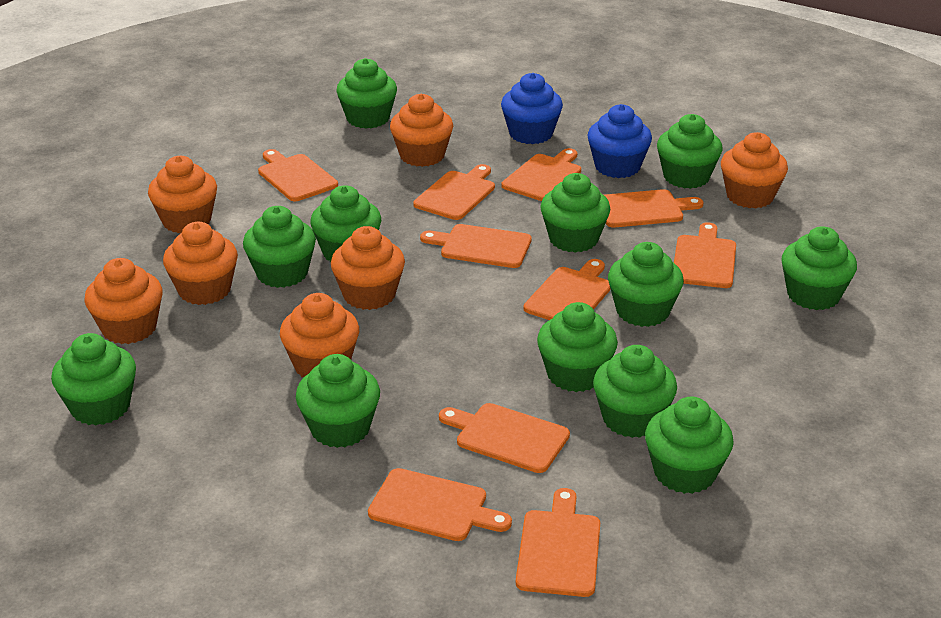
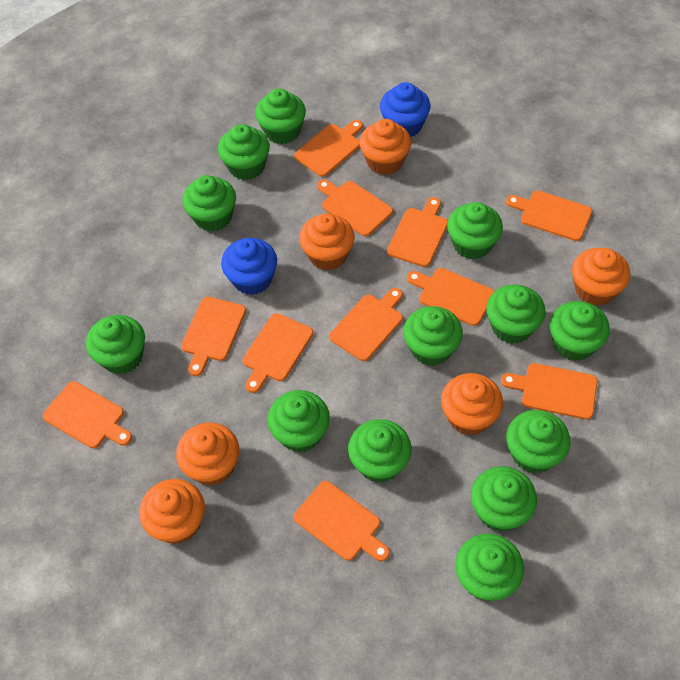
green cupcake: [51,333,136,426] [243,206,316,288] [296,354,380,448] [311,185,381,263] [336,58,397,129] [537,302,618,392] [540,173,610,253] [593,345,677,438] [608,242,684,327] [645,397,734,494] [657,114,722,189] [782,226,857,310] = 12 -> [86,315,145,374] [182,175,236,232] [218,124,270,180] [255,88,306,144] [268,390,330,452] [348,419,412,483] [403,306,463,366] [447,202,503,260] [455,533,524,601] [471,466,537,532] [486,285,546,344] [506,410,571,473] [550,301,610,361] = 13
orange cupcake: [84,258,163,344] [148,156,217,233] [163,222,238,305] [280,293,359,377] [331,226,405,310] [390,94,453,167] [721,132,788,209] = 7 -> [139,479,205,544] [176,422,239,486] [299,213,355,271] [359,119,411,175] [441,373,503,435] [572,248,630,306] = 6
orange cutting board: [258,149,338,201] [368,468,512,541] [413,164,495,220] [420,224,532,268] [439,403,570,473] [502,148,581,201] [516,488,600,597] [523,259,611,320] [604,189,703,227] [674,222,736,288] = 10 -> [42,381,132,448] [181,297,246,376] [243,313,313,393] [294,120,363,177] [294,481,390,561] [317,179,393,236] [329,288,403,361] [387,197,448,267] [407,268,495,326] [501,363,597,419] [506,190,592,241] = 11

